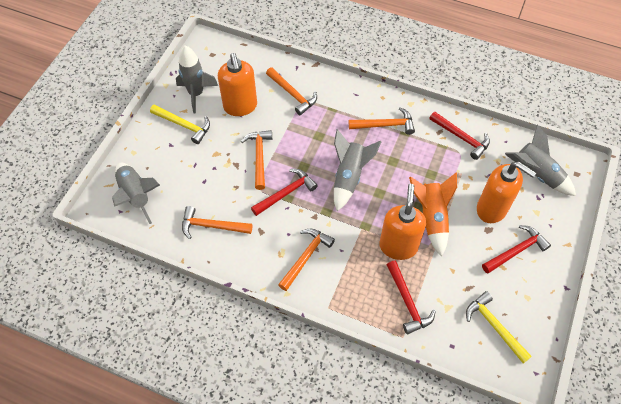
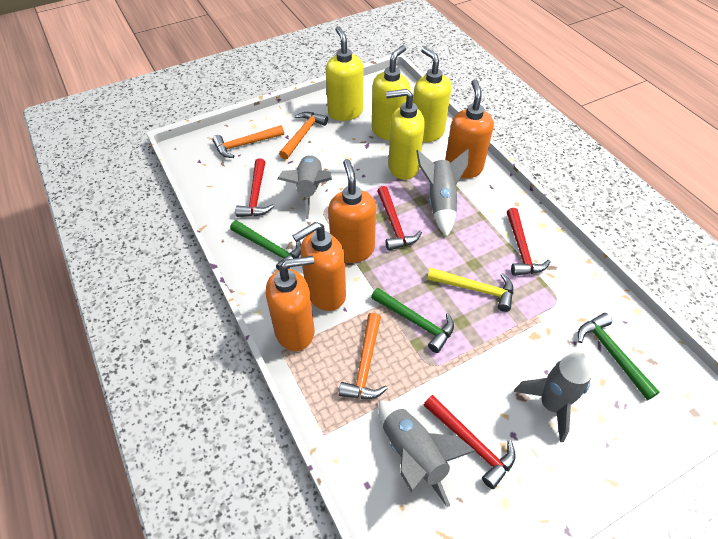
green hammer: none = 0 -> [230,220,301,270] [371,288,454,353] [578,313,659,400] = 3
orange hammer: [182,206,252,239] [241,130,272,190] [266,67,317,115] [278,229,335,291] [349,107,415,135] = 5 -> [212,125,284,158] [279,112,328,160] [339,313,388,399] = 3
orange rocket: [409,172,457,257] = 1 -> none = 0
orange soap dispenser: [218,53,257,116] [379,184,426,260] [477,162,536,223] = 3 -> [266,256,314,351] [293,222,346,311] [328,159,376,263] [445,79,494,179] = 4
yellow hammer: [150,104,210,144] [466,291,532,363] = 2 -> [427,268,513,312] = 1
yellow soap dispenser: none = 0 -> [326,26,363,121] [372,45,411,140] [386,89,425,180] [413,47,452,142] = 4

